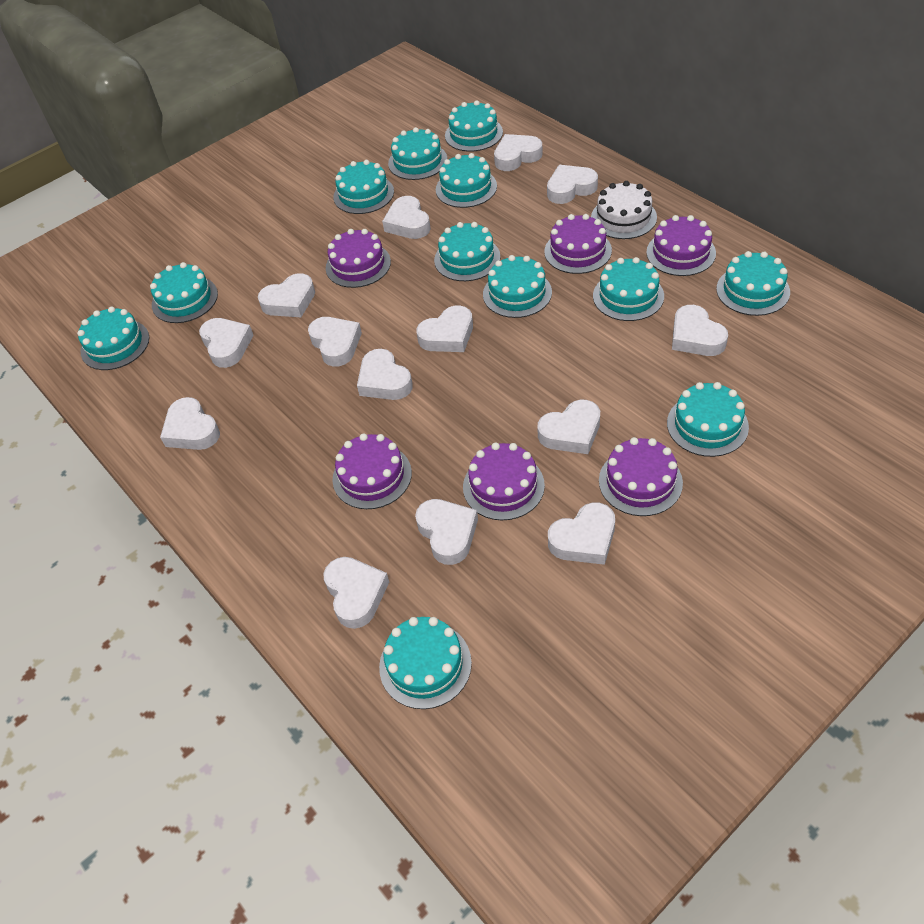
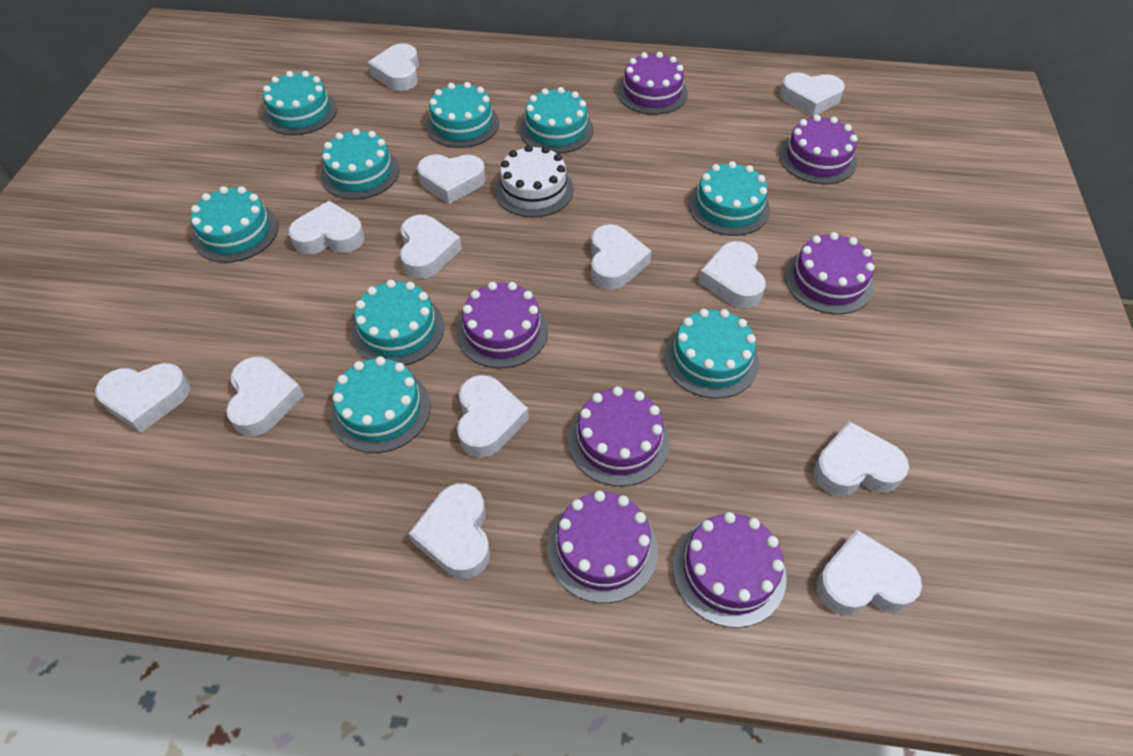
purple cake: [326,229,391,288] [332,433,412,509] [463,442,545,520] [544,214,612,274] [599,437,683,516] [646,215,716,276] = 6 -> [457,282,548,368] [547,491,658,603] [568,386,670,487] [617,52,688,115] [673,512,787,628] [779,115,858,184] [785,232,875,314] = 7
turquoise cake: [77,307,149,370] [150,262,218,323] [333,160,394,214] [379,617,472,709] [388,127,447,180] [434,222,500,281] [436,153,497,208] [445,100,503,152] [483,255,552,318] [593,257,664,321] [667,382,749,457] [716,251,790,316] = 12 -> [191,186,279,263] [263,71,337,135] [321,128,400,200] [331,356,431,453] [352,280,444,366] [425,82,499,148] [520,87,594,154] [664,309,759,399] [689,161,770,236] = 9
white heart: [160,397,220,450] [199,318,254,368] [258,273,315,317] [308,317,362,367] [323,557,389,629] [357,349,413,400] [382,196,431,239] [415,499,478,565] [416,305,473,352] [494,134,543,171] [537,399,600,454] [547,165,598,204] [548,502,615,565] [672,305,728,356] = 14 -> [95,363,190,433] [226,356,304,436] [288,201,365,255] [368,43,419,91] [400,215,462,279] [409,483,490,579] [417,154,486,204] [457,375,529,458] [591,224,652,290] [698,241,766,308] [780,72,845,117] [813,421,909,496] [816,530,922,615] = 13

